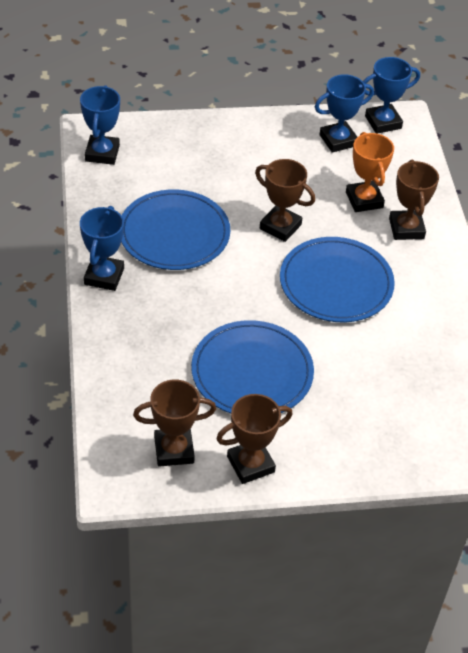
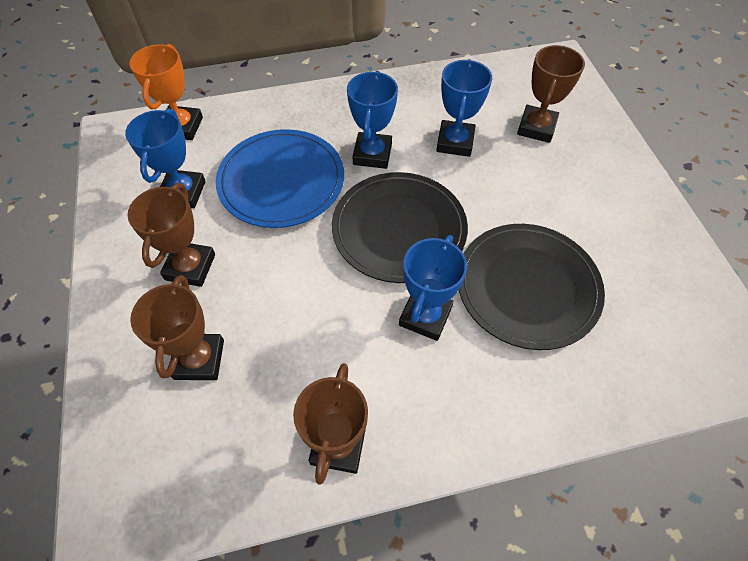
black plate: none = 0 -> [332,172,468,283] [459,224,605,350] = 2
blue plate: [121,189,230,270] [191,320,314,414] [280,237,395,322] = 3 -> [216,129,344,228] = 1

